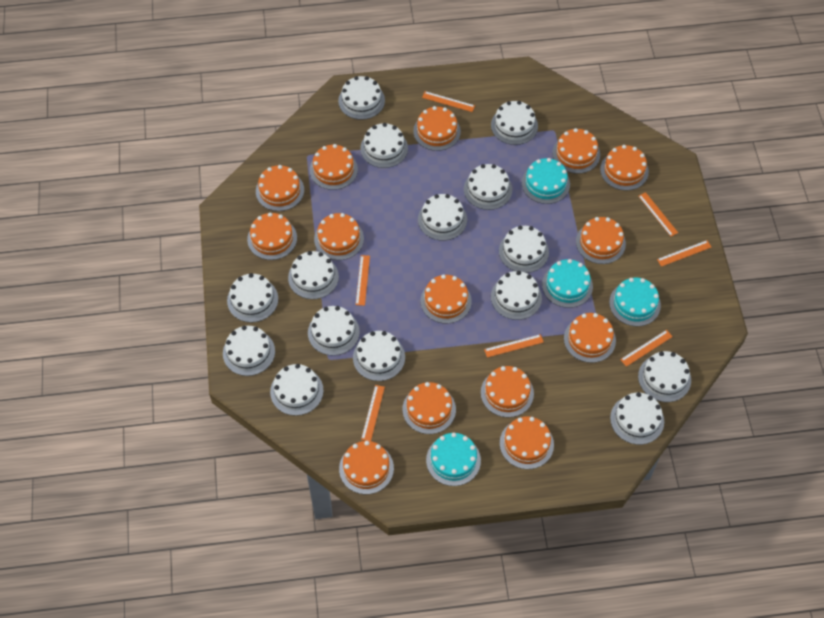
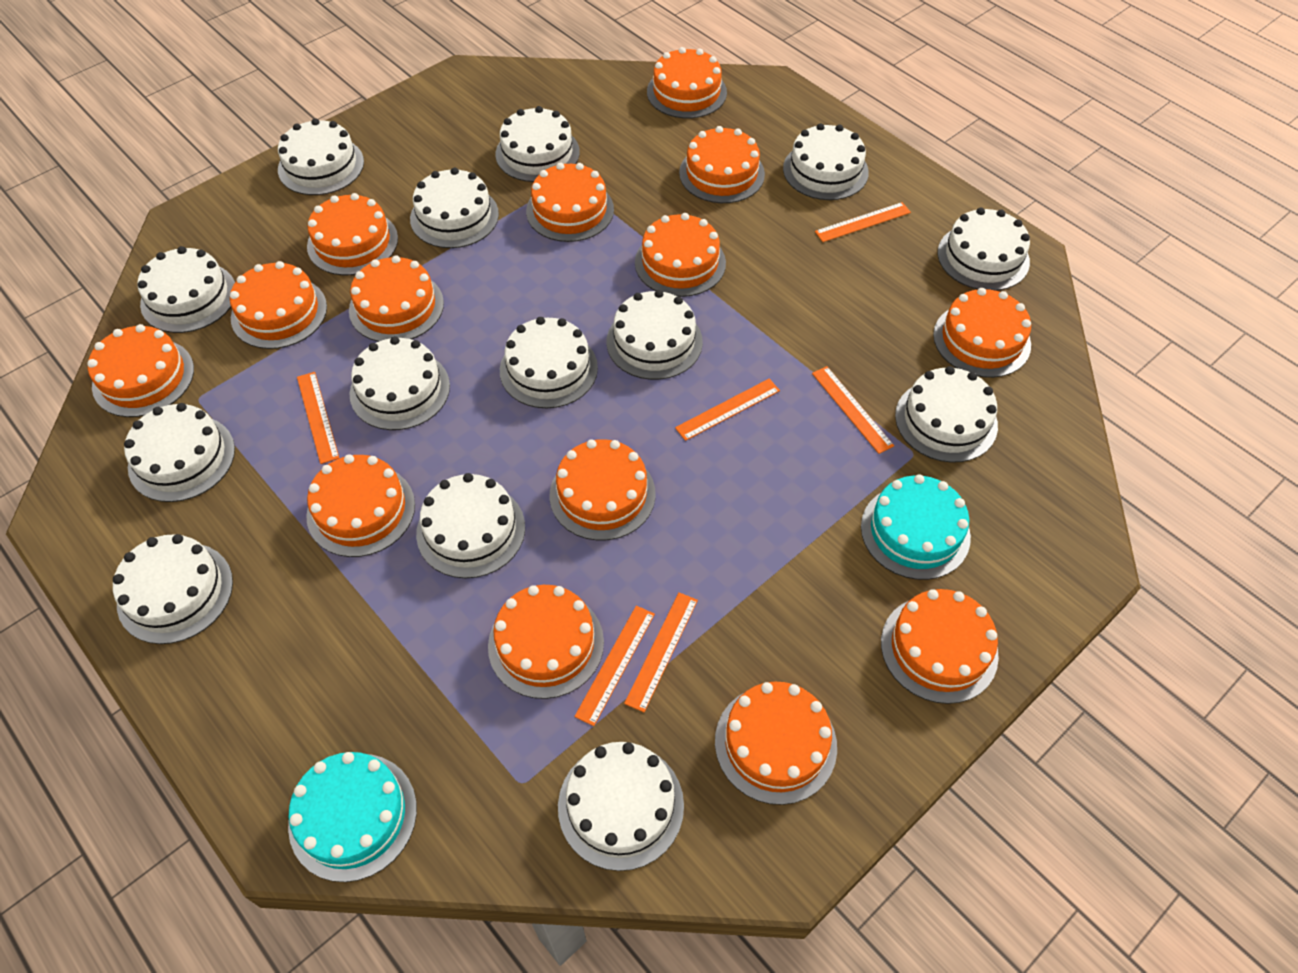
orange ruler: [355,255,370,306] [361,385,385,441] [422,91,475,112] [484,334,544,358] [620,330,673,367] [638,192,678,236] [657,240,712,267] = 7 -> [297,372,339,464] [574,606,655,726] [624,592,698,712] [675,379,780,441] [812,366,894,454] [815,202,911,242] = 6
turquoise cake: [426,433,481,486] [522,158,570,204] [542,259,593,308] [609,278,661,326] = 4 -> [288,752,417,882] [861,474,971,580] = 2
white cake: [223,326,275,376] [227,273,278,322] [270,364,323,416] [288,251,339,299] [308,306,360,356] [338,76,385,120] [353,331,405,381] [360,123,408,168] [418,194,467,241] [464,164,512,210] [491,101,538,145] [491,271,542,320] [499,226,549,273] [610,392,664,445] [638,351,691,402] = 15 -> [113,534,233,644] [124,403,235,502] [137,246,235,333] [278,118,364,195] [350,336,450,430] [410,168,499,248] [416,473,525,579] [495,106,580,182] [500,317,598,408] [558,742,684,871] [607,290,703,380] [783,123,869,200] [895,366,998,463] [938,208,1030,291] = 14

